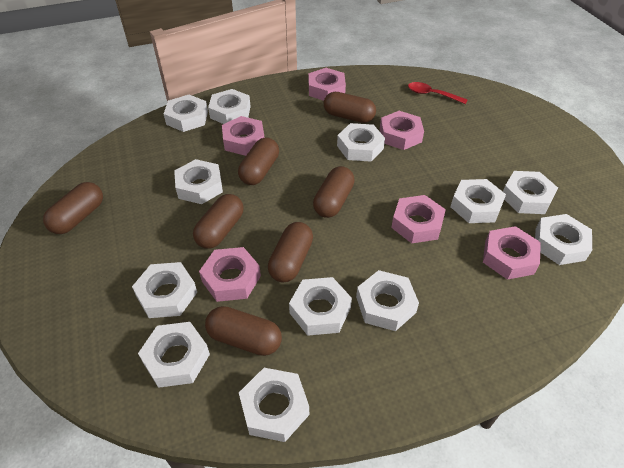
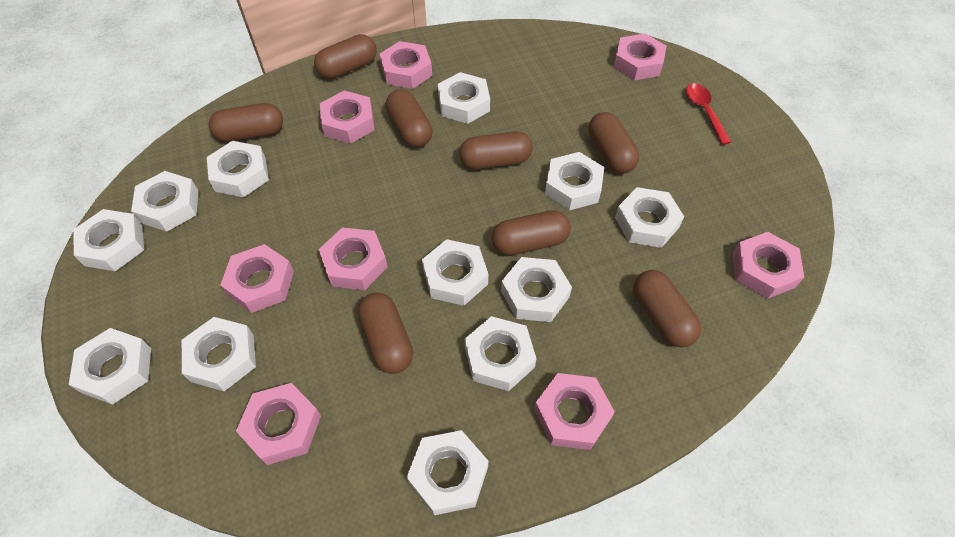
brown capsule: [43,182,103,234] [193,194,244,249] [205,306,282,356] [238,137,279,185] [268,222,313,282] [313,166,355,218] [324,92,376,123] = 7 -> [209,103,283,142] [314,34,377,79] [358,293,413,374] [386,89,433,147] [459,131,533,170] [492,210,571,256] [589,112,639,173] [633,270,702,347] = 8
pink nut: [199,247,261,302] [222,116,264,156] [309,68,346,101] [380,111,424,150] [391,195,446,243] [483,226,541,280] = 6 -> [220,244,294,313] [236,383,321,465] [319,227,388,290] [320,90,375,144] [379,41,432,89] [534,373,615,450] [613,33,667,81] [733,232,804,299] = 8

